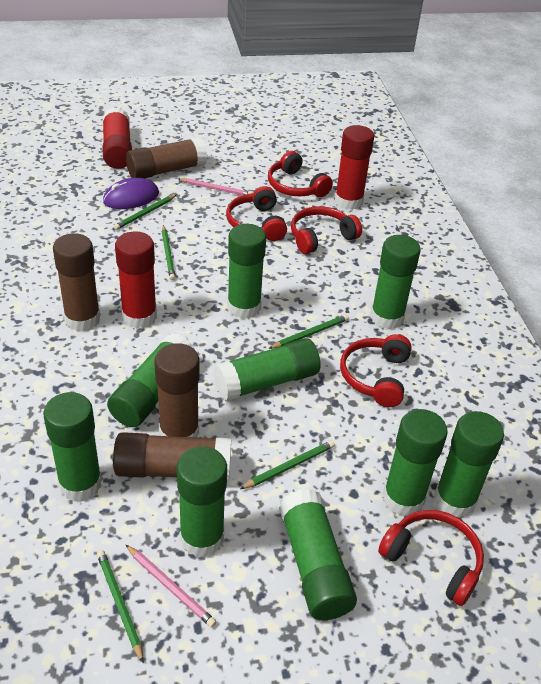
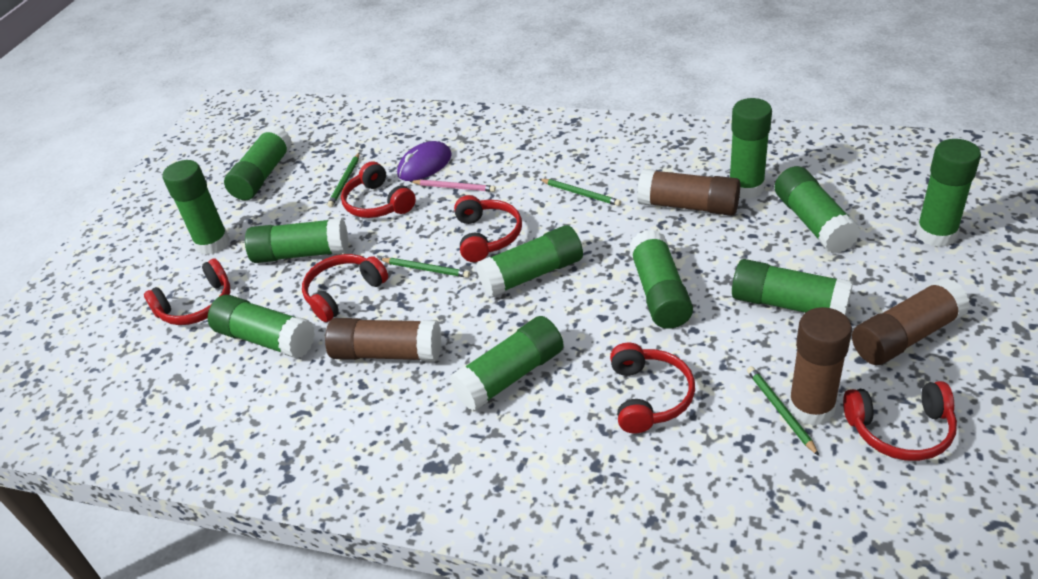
green glue stick: [43,392,102,502] [107,333,194,427] [177,446,227,557] [213,338,321,401] [227,224,266,319] [279,488,357,620] [370,235,421,329] [383,409,448,516] [434,411,504,518] = 9 -> [163,160,230,255] [208,295,315,358] [224,125,292,200] [245,218,348,263] [450,316,564,411] [476,225,583,298] [629,230,693,329] [729,98,772,199] [732,259,853,316] [775,166,861,254] [916,139,981,247] = 11
green pencil: [97,550,144,663] [114,195,176,230] [162,225,176,280] [240,441,335,489] [268,314,349,349] = 5 -> [327,152,360,207] [380,258,470,278] [540,179,621,206] [747,366,819,456] = 4
pink pencil: [125,544,216,628] [178,178,252,195] = 2 -> [410,180,496,192] = 1
red glue stick: [103,107,132,169] [115,232,157,328] [335,125,374,210] = 3 -> none = 0
red headphones: [226,186,287,241] [268,151,333,197] [291,206,362,254] [340,334,412,407] [378,510,484,606] = 5 -> [144,258,230,325] [302,254,388,322] [341,161,416,218] [454,195,522,262] [610,343,695,433] [843,381,957,461] = 6

